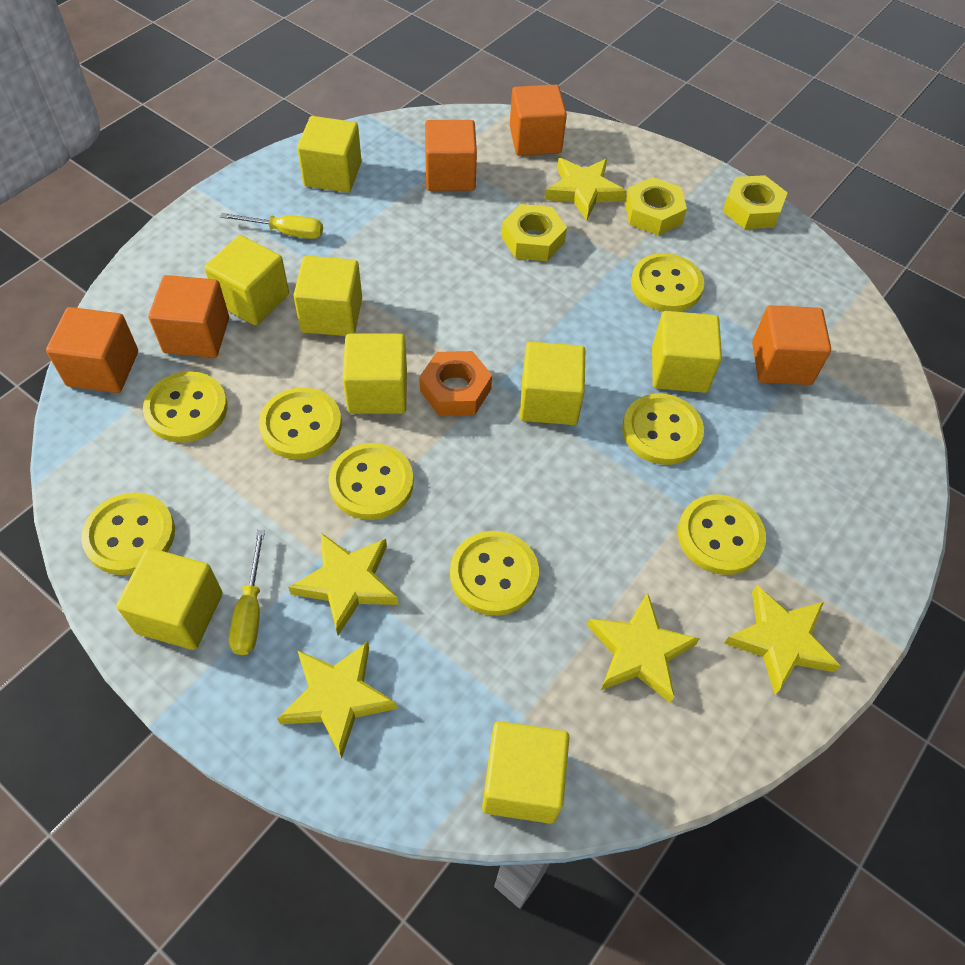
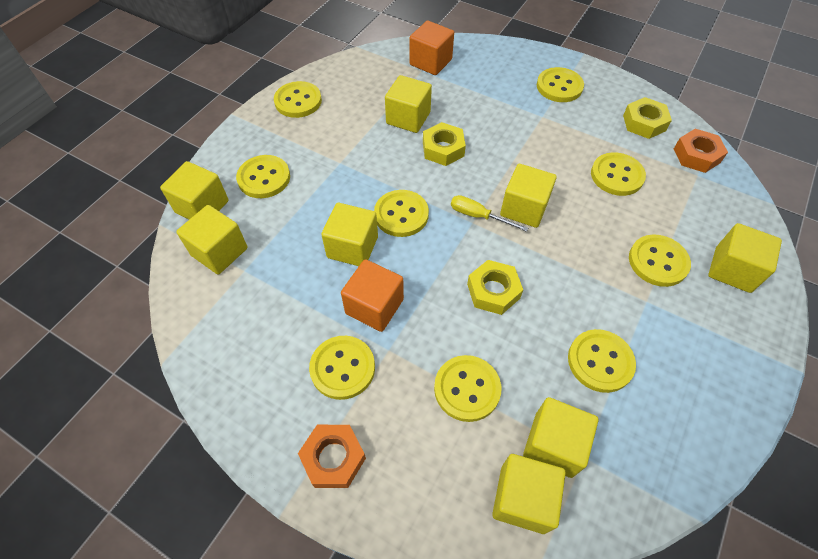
orange cube: [46,307,138,393] [149,275,229,358] [425,120,477,191] [510,85,567,156] [752,305,831,385] = 5 -> [341,259,404,332] [409,21,454,75] = 2
orange nut: [419,351,492,416] = 1 -> [298,425,366,488] [674,129,728,173] = 2
yellow button: [81,492,175,575] [143,371,227,443] [259,387,342,460] [328,443,414,520] [450,531,539,616] [622,393,704,465] [631,253,704,312] [678,494,766,575] = 8 -> [236,155,290,198] [274,81,322,118] [309,336,375,400] [374,190,429,237] [434,355,501,422] [537,67,584,102] [568,329,636,393] [591,152,646,196] [629,235,691,287] = 9
yellow screwdriver: [220,213,323,239] [229,530,265,655] = 2 -> [451,195,528,232] = 1
yellow star: [277,642,397,758] [288,533,398,636] [544,158,627,221] [587,592,700,703] [724,585,841,695] = 5 -> none = 0

